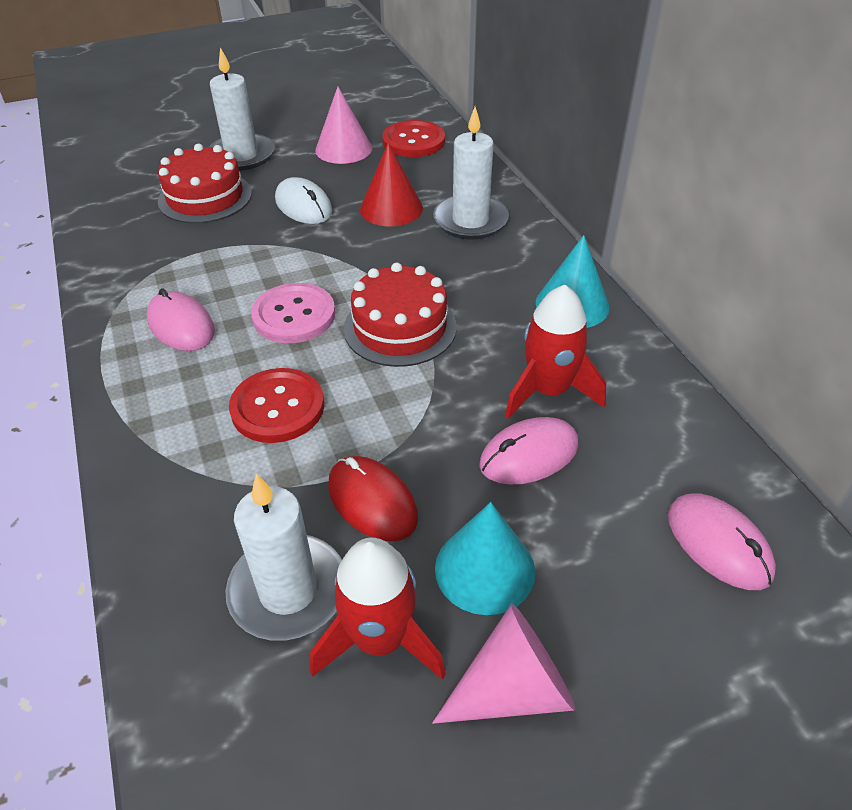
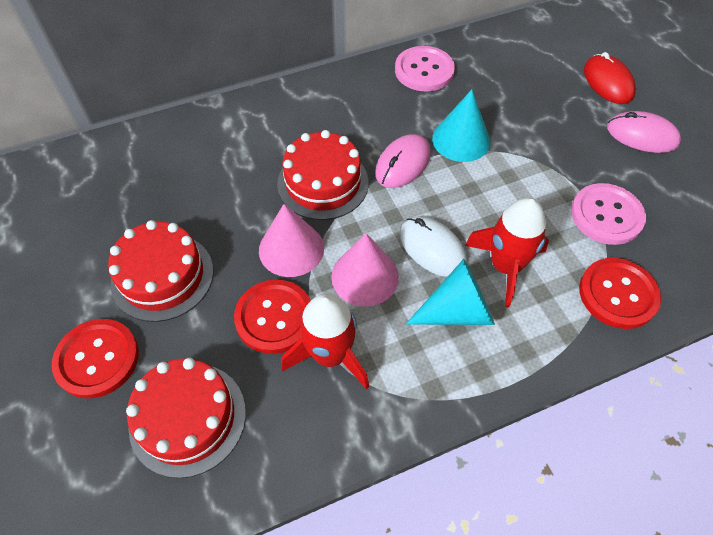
pink button: [251,283,335,343] = 1 -> [395,46,455,91] [571,183,646,245] = 2
pink mouse: [147,288,215,351] [479,417,579,485] [668,494,776,590] = 3 -> [375,134,431,188] [607,111,681,153] = 2
red button: [229,368,324,443] [382,120,445,157] = 2 -> [52,319,139,398] [234,279,311,354] [579,258,661,329] = 3
red cake: [158,144,252,223] [344,263,457,367] = 2 -> [108,220,213,322] [126,358,246,478] [277,130,369,220] = 3
red cone: [360,142,423,226] = 1 -> none = 0
white candle: [209,47,275,171] [226,474,342,641] [433,107,509,240] = 3 -> none = 0

